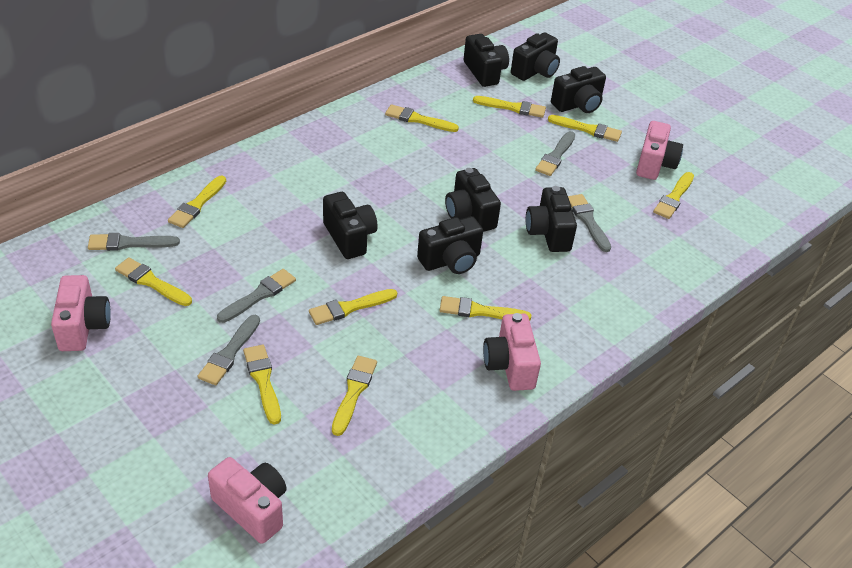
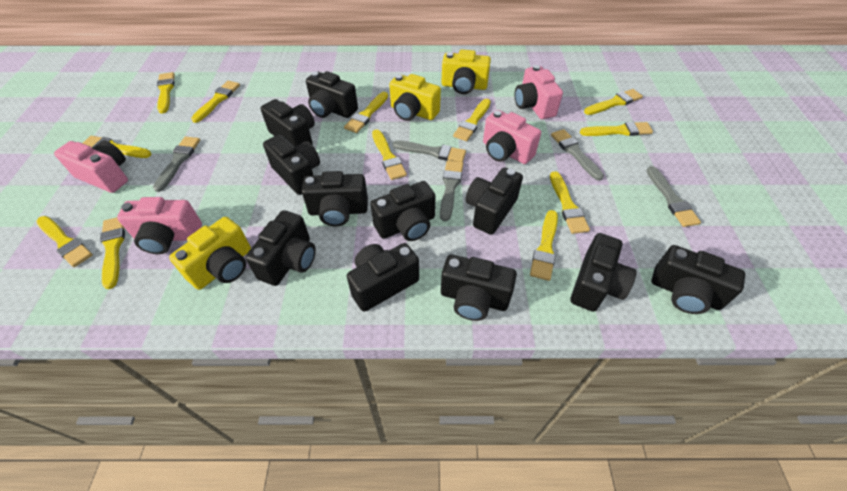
black camera: [323,192,378,259] [417,216,483,274] [445,168,501,232] [464,34,509,87] [511,32,560,81] [526,186,577,252] [551,66,606,113] = 7 -> [245,210,316,286] [261,99,315,146] [263,134,320,195] [302,171,368,226] [306,71,358,118] [347,243,419,312] [370,181,436,241] [441,255,517,321] [466,167,523,235] [571,233,636,312] [651,245,745,314] = 11
yellow brush: [115,257,192,306] [168,175,226,228] [243,345,281,425] [309,289,397,325] [332,356,377,436] [385,104,459,132] [440,296,531,321] [473,96,546,118] [548,115,622,142] [653,172,694,219] = 10 -> [36,216,93,267] [83,136,151,158] [100,217,125,289] [157,72,175,114] [191,81,240,123] [344,92,388,133] [372,129,407,180] [453,99,491,141] [530,210,558,281] [550,171,590,234] [580,122,653,136] [584,89,643,115] = 12
yellow camera: none = 0 -> [169,217,251,290] [389,74,441,121] [441,50,491,94] = 3

